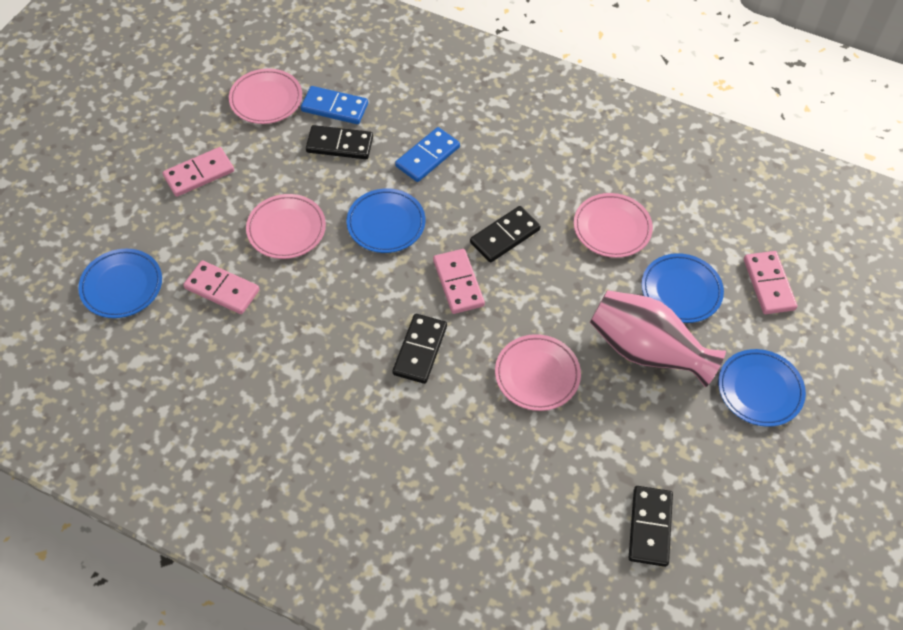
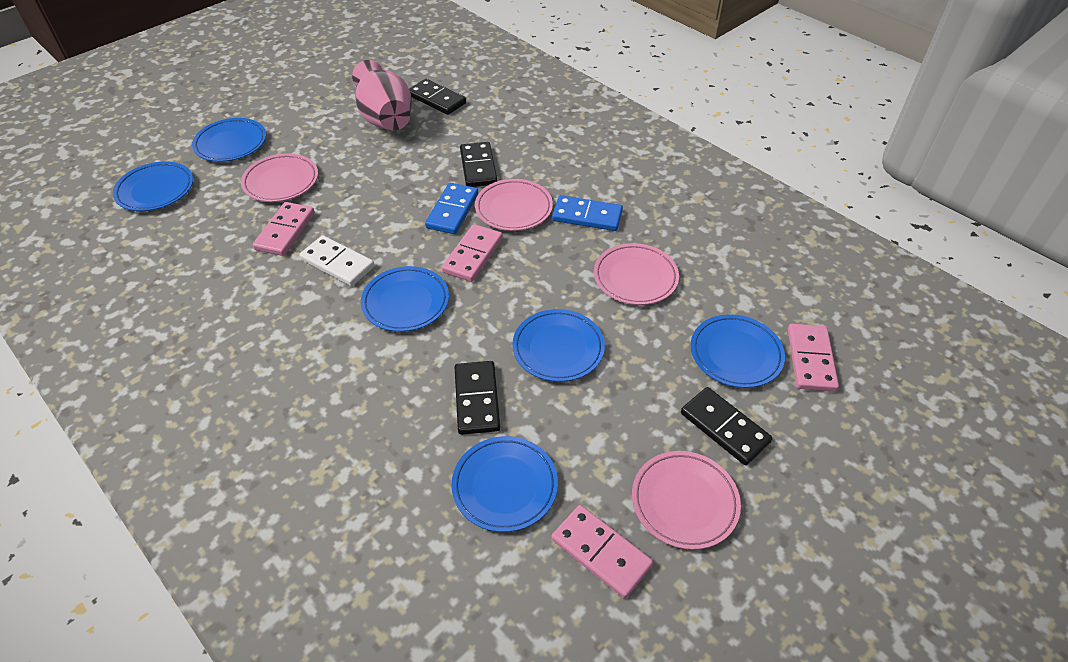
blue plate: [78,249,162,318] [346,188,425,253] [642,253,724,323] [718,349,806,427] = 4 -> [113,161,193,211] [192,118,266,162] [361,266,449,332] [451,436,558,532] [512,309,605,382] [691,314,785,388] = 6
white domino: none = 0 -> [299,235,375,286] = 1

